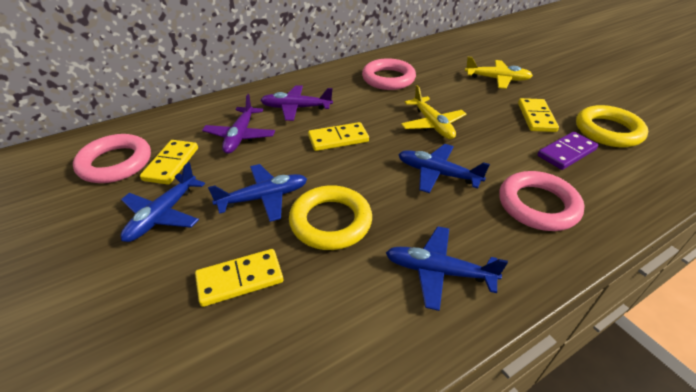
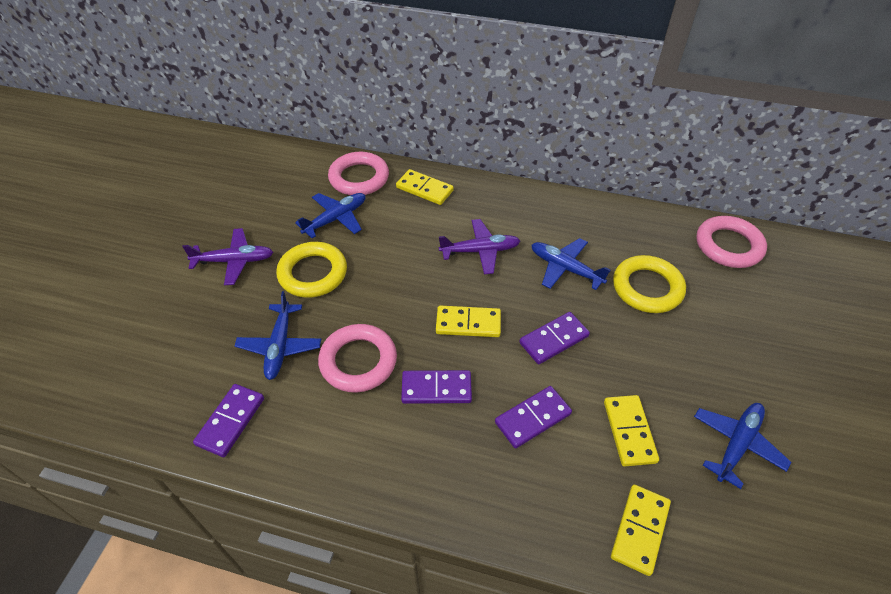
purple domino: [537,132,598,170] = 1 -> [193,384,264,457] [401,370,472,404] [495,386,572,448] [519,312,590,364] = 4
yellow plane: [401,85,467,139] [465,57,533,89] = 2 -> none = 0

